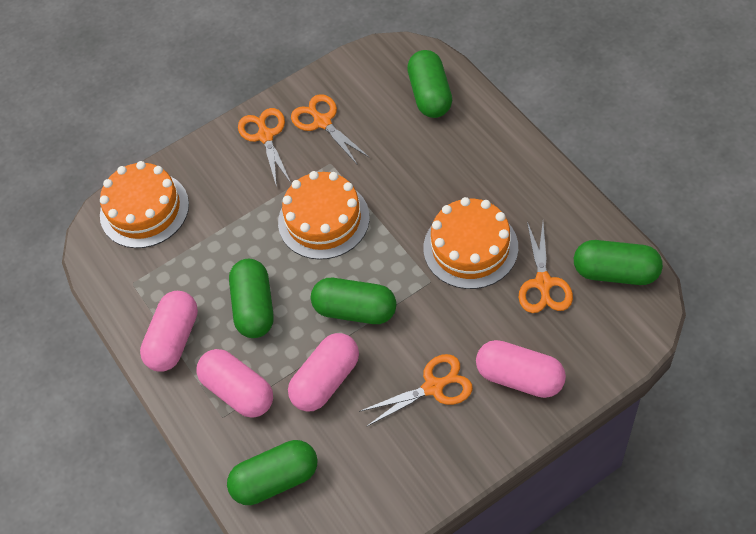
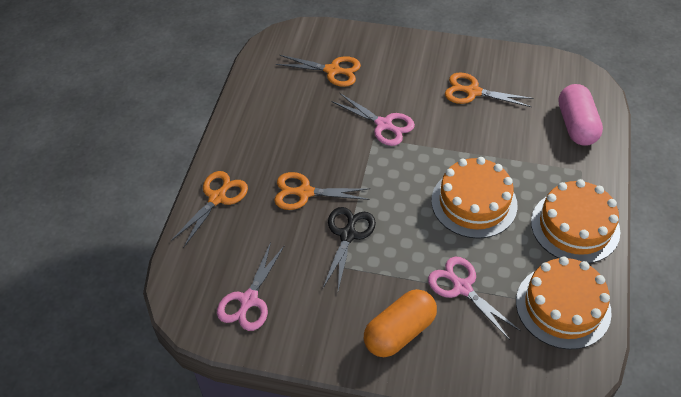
black scissors: none = 0 -> [323,207,376,290] = 1
green capsule: [227,440,318,505] [229,259,274,338] [311,278,397,324] [407,50,452,118] [574,240,663,285] = 5 -> none = 0
orange capsule: none = 0 -> [364,289,437,357] = 1
pink capsule: [140,291,198,372] [197,349,273,418] [288,333,359,412] [476,340,566,398] = 4 -> [559,84,603,146] = 1
pink scissors: none = 0 -> [217,242,285,331] [333,93,415,146] [428,257,521,340] = 3

